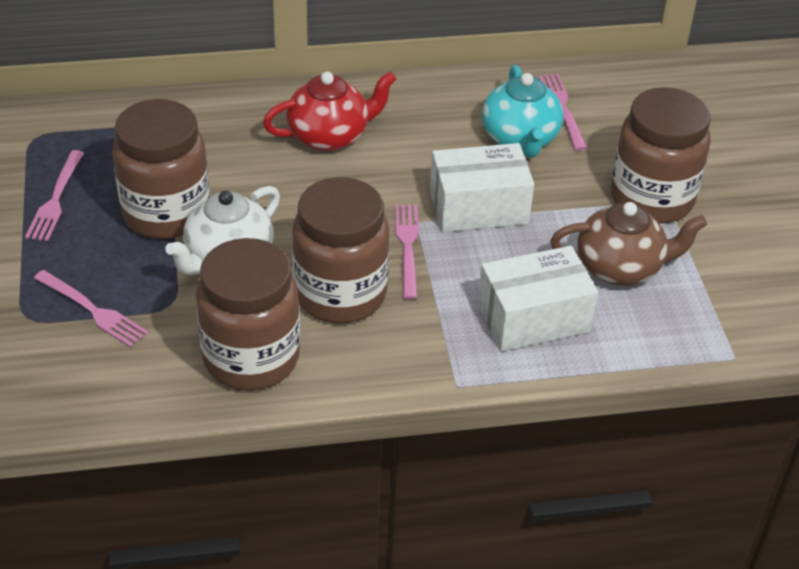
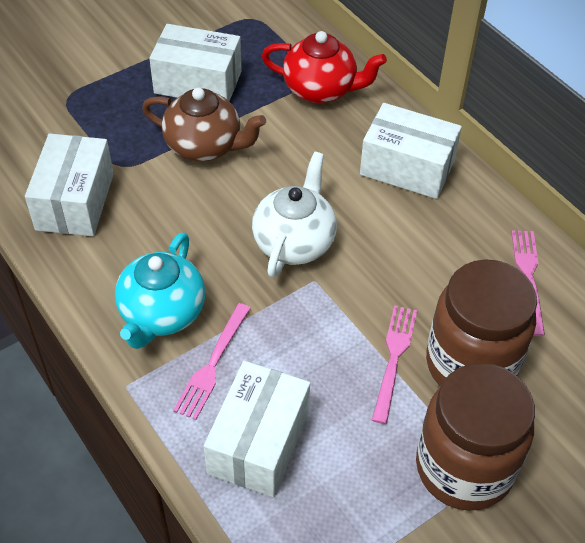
brown jar: [112,99,210,239] [196,238,300,391] [292,177,389,323] [611,87,711,224] = 4 -> [416,363,535,511] [426,259,537,387] = 2
pink fork: [25,150,84,241] [34,270,148,348] [395,204,419,299] [539,74,587,151] = 4 -> [173,303,251,420] [372,305,417,424] [511,230,545,336] = 3
white box: [430,143,534,232] [478,246,598,351] = 2 -> [25,133,114,236] [149,24,242,101] [204,361,310,497] [360,103,462,199] = 4

